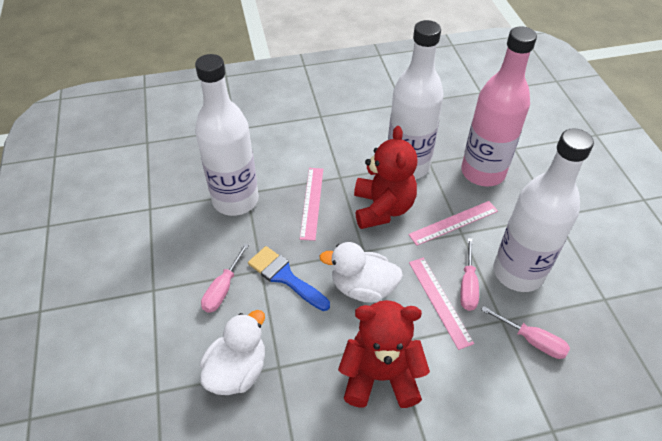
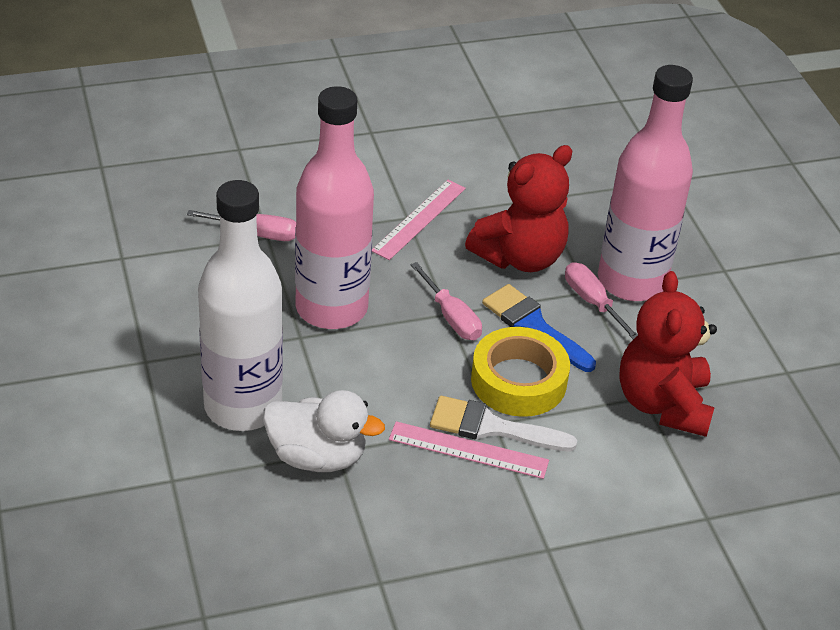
pink bottle: [461,27,537,187] = 1 -> [295,86,374,329] [598,65,693,301] = 2
pink ruler: [300,168,323,241] [408,201,498,246] [409,258,474,350] = 3 -> [372,180,466,260] [389,421,549,479] = 2
white bottle: [195,54,259,216] [388,20,444,179] [494,128,594,292] = 3 -> [198,180,283,431] = 1
white brush: none = 0 -> [430,396,577,452] = 1
white duck: [200,310,265,395] [319,242,403,303] = 2 -> [263,390,385,472] = 1
yellow tape: none = 0 -> [471,327,570,417] = 1

